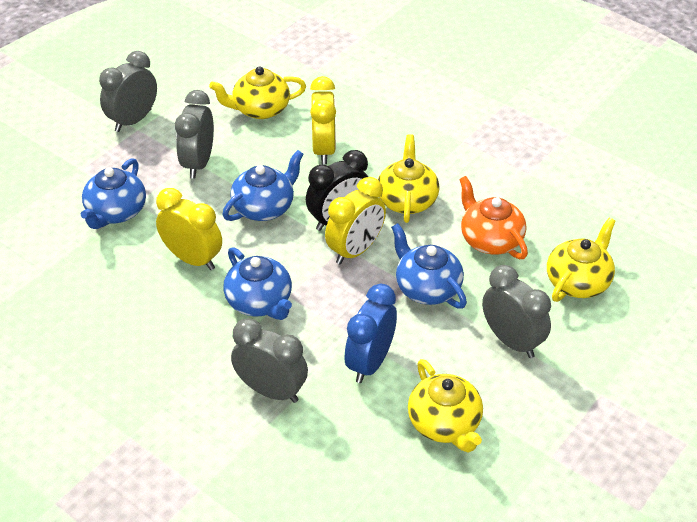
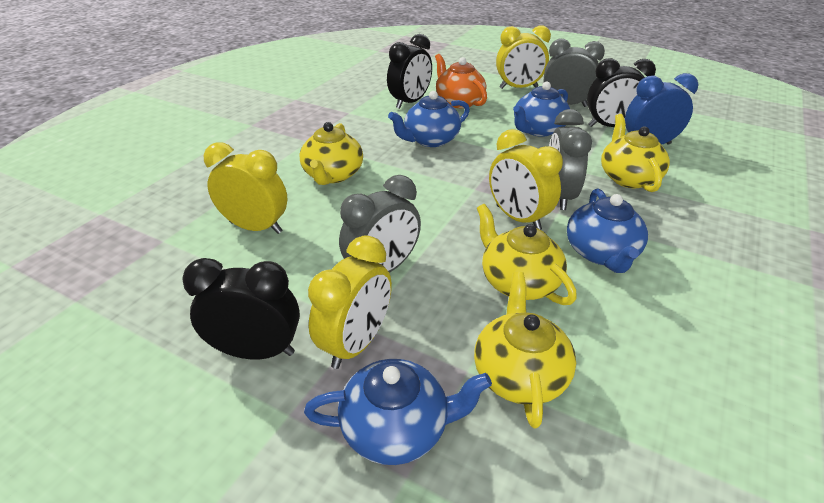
black clock: [306,150,368,231] = 1 -> [182,258,300,359] [387,34,432,109] [587,58,656,127] = 3
grey clock: [99,51,157,132] [175,90,214,179] [231,318,308,403] [482,265,551,358] = 4 -> [339,175,421,273] [544,39,605,107] [549,109,592,210] = 3
yellow clock: [156,188,222,270] [310,76,336,164] [325,177,386,264] = 3 -> [203,142,288,234] [308,235,392,369] [489,129,563,230] [496,25,551,89] = 4

